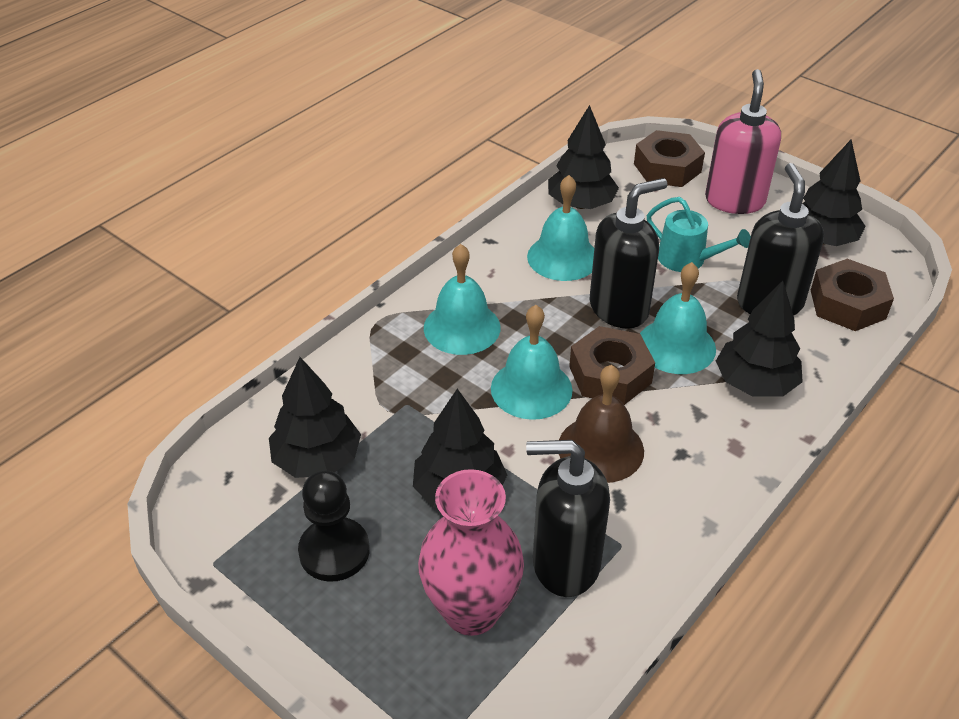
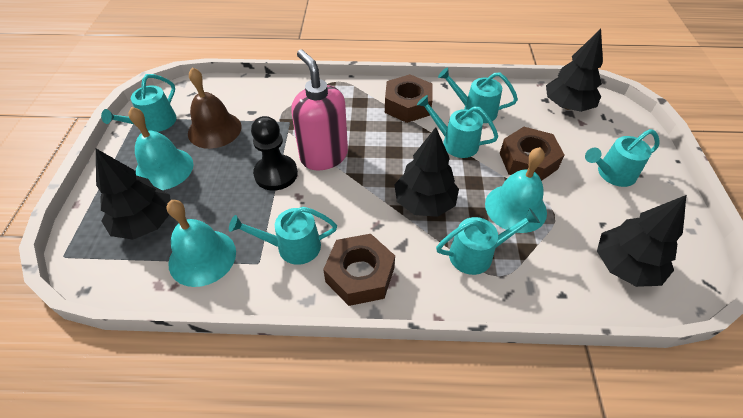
black soap dispenser: [526,440,610,597] [589,178,667,329] [737,163,824,316] = 3 -> none = 0
black tree: [269,357,361,478] [413,389,507,508] [548,105,619,209] [716,281,803,396] [802,140,866,246] = 5 -> [96,149,171,239] [394,127,459,217] [546,29,603,112] [597,195,686,287] = 4
pink vase: [418,469,524,636] = 1 -> none = 0
turquoise bell: [424,244,500,355] [491,305,572,420] [527,175,594,281] [640,262,716,374] = 4 -> [128,107,194,190] [167,200,236,287] [485,147,547,233] = 3
turquoise watering can: [647,197,751,272] = 1 -> [101,74,176,132] [229,207,337,265] [417,95,498,158] [436,208,540,275] [438,67,518,123] [585,129,660,187] = 6

